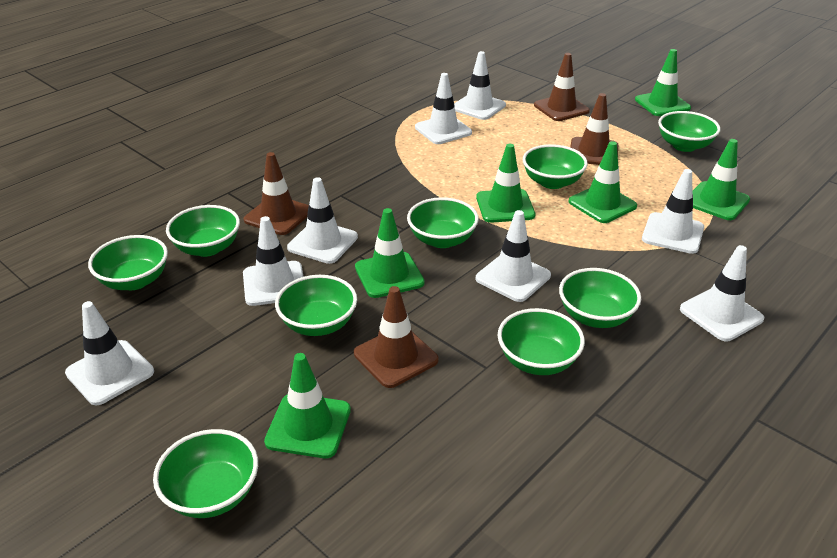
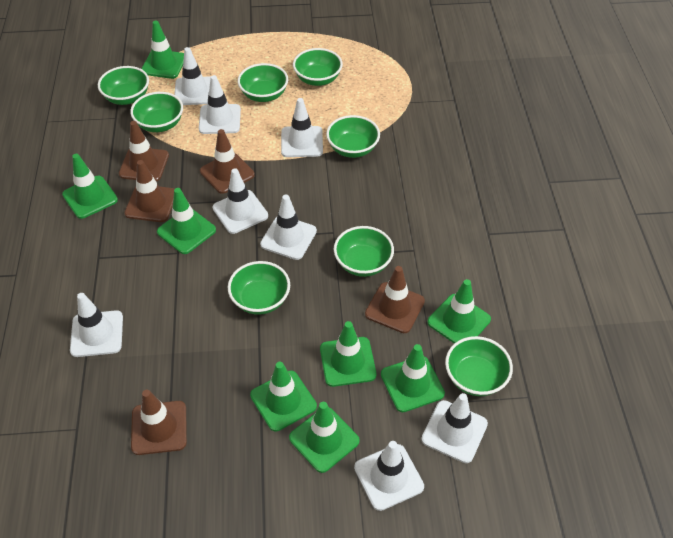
brown traffic cone: [244,152,309,235] [354,286,439,388] [534,53,590,121] [570,93,618,165] = 4 -> [119,121,169,181] [124,160,174,222] [131,390,187,455] [200,129,255,194] [365,266,425,333] = 5
green bowl: [88,235,168,290] [153,429,258,518] [166,205,240,257] [275,275,357,336] [407,197,479,248] [497,308,585,375] [523,144,588,189] [559,268,641,328] [658,111,721,152] = 9 -> [98,66,149,105] [130,92,183,132] [228,261,290,315] [238,63,288,102] [293,48,343,86] [326,115,380,158] [334,226,394,277] [445,336,513,396] = 8
green traffic cone: [264,353,351,458] [355,208,425,298] [476,144,535,223] [569,141,637,223] [635,49,691,116] [692,139,750,220] = 6 -> [62,154,118,219] [141,20,184,79] [157,188,216,254] [250,362,317,431] [289,402,360,473] [320,321,376,387] [381,344,445,412] [427,279,491,343] = 8

